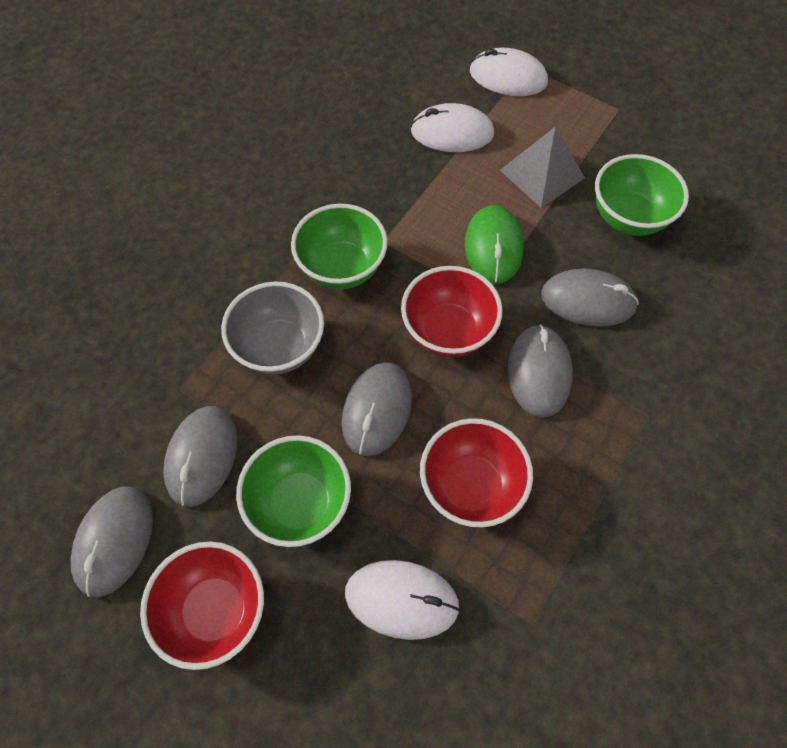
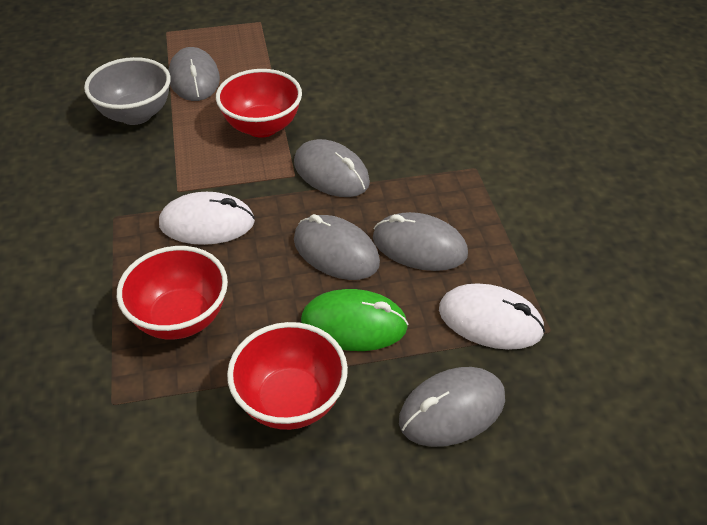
green bowl: [236,435,351,547] [291,204,388,289] [595,154,689,236] = 3 -> none = 0
grey pyramid: [500,127,585,208] = 1 -> none = 0
white mouse: [345,560,460,640] [411,103,494,152] [470,48,548,96] = 3 -> [159,192,255,245] [439,283,545,350] = 2

